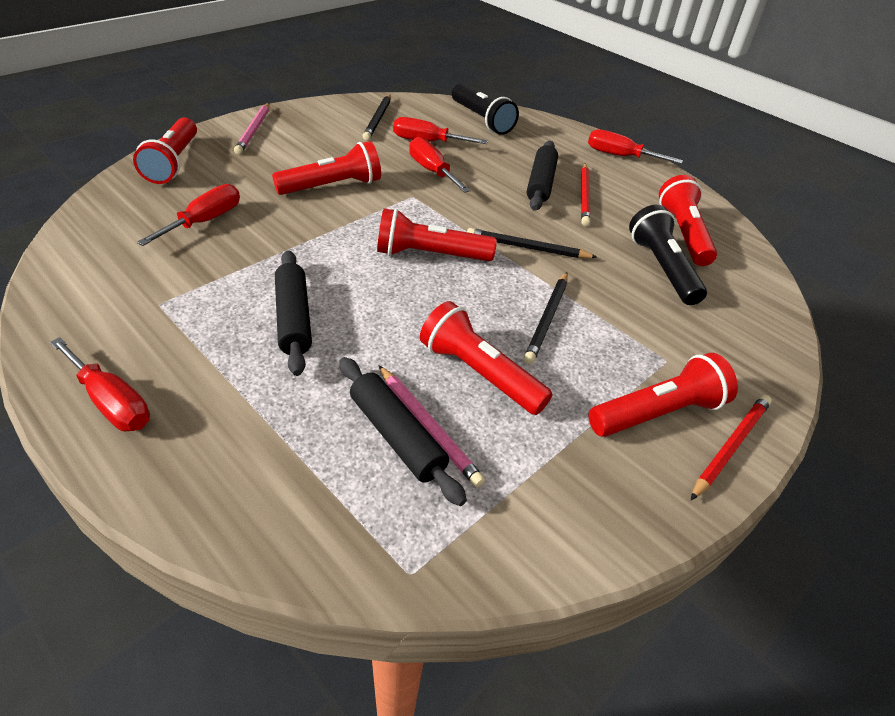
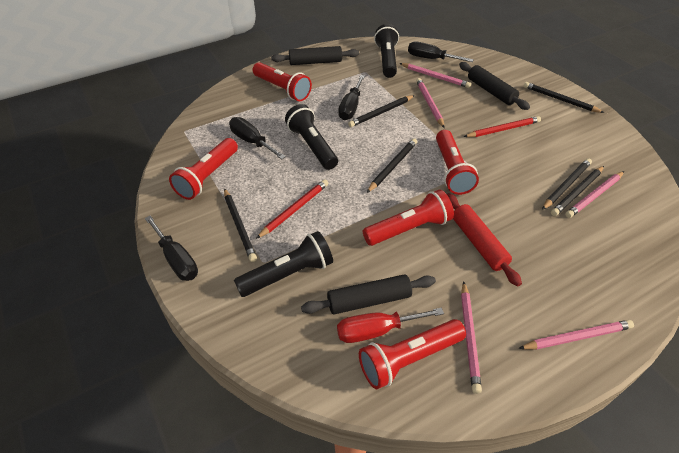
black flashlight: [452,84,519,135] [629,205,707,305] = 2 -> [234,231,333,297] [285,104,338,170] [374,24,399,78] = 3
black pencil: [363,94,391,141] [467,228,597,258] [524,272,568,364] = 3 -> [224,188,257,262] [348,95,415,127] [367,138,417,193] [524,82,604,113] [542,158,592,210] [551,166,604,216] = 6
black screwdriver: none = 0 -> [145,215,198,281] [229,117,286,159] [338,75,365,120] [408,41,474,62] = 4
pink pencil: [234,103,270,155] [378,365,485,488] = 2 -> [399,63,471,88] [416,78,445,128] [461,281,482,394] [518,320,634,350] [565,171,624,218] = 5
red flashlight: [133,117,197,184] [272,141,381,195] [377,208,497,261] [420,301,553,415] [588,353,738,437] [659,175,717,266] = 6 -> [169,138,238,200] [253,62,312,101] [359,319,466,389] [363,190,454,246] [436,130,479,195] = 5
red rolling pin: none = 0 -> [447,193,522,286] = 1
red screwdriver: [50,337,150,431] [137,184,240,246] [393,117,488,144] [409,137,471,193] [588,129,683,164] = 5 -> [337,308,444,343] = 1

